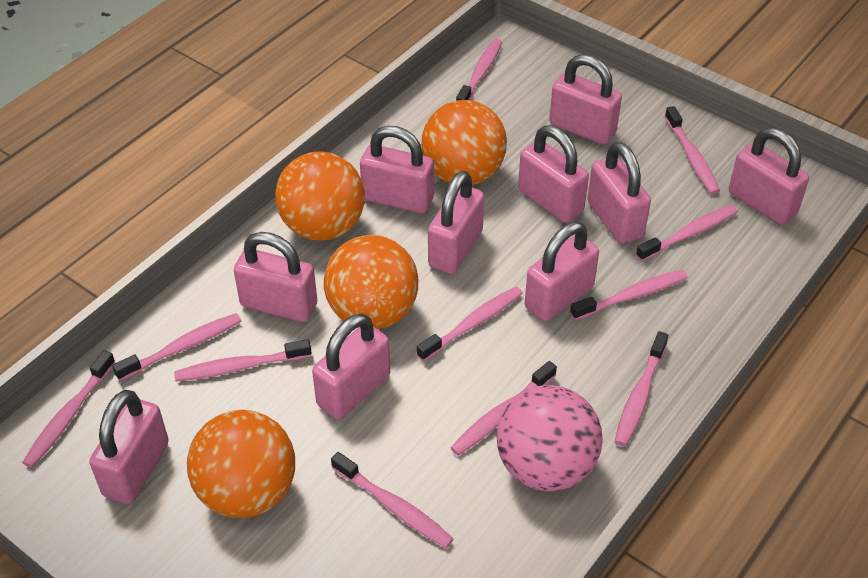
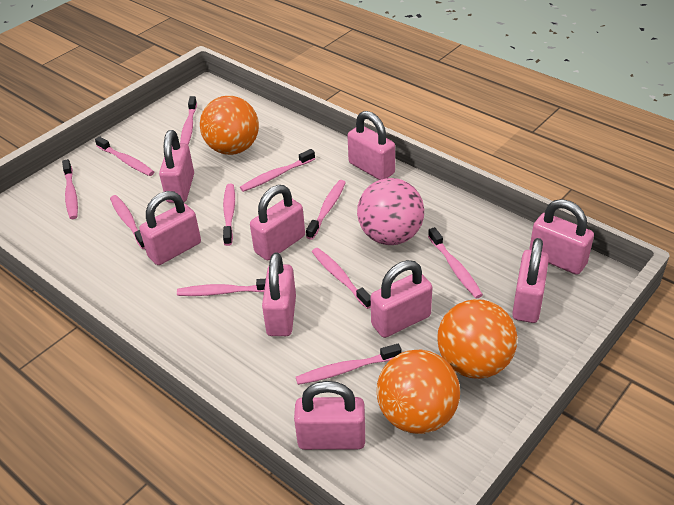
orange ball: [187,410,295,518] [275,151,365,241] [324,235,418,329] [421,100,507,185] = 4 -> [200,96,259,155] [377,349,460,434] [437,299,517,379] = 3
pink padlock: [89,390,169,504] [234,232,317,322] [312,313,390,419] [360,126,434,214] [428,171,484,274] [518,125,589,223] [525,222,599,322] [549,54,622,145] [587,142,651,244] [729,128,809,225] = 10 -> [140,191,201,265] [159,130,194,203] [250,185,305,260] [262,253,296,336] [294,381,365,450] [347,111,395,180] [371,260,432,338] [512,238,549,323] [529,199,594,275] = 9

